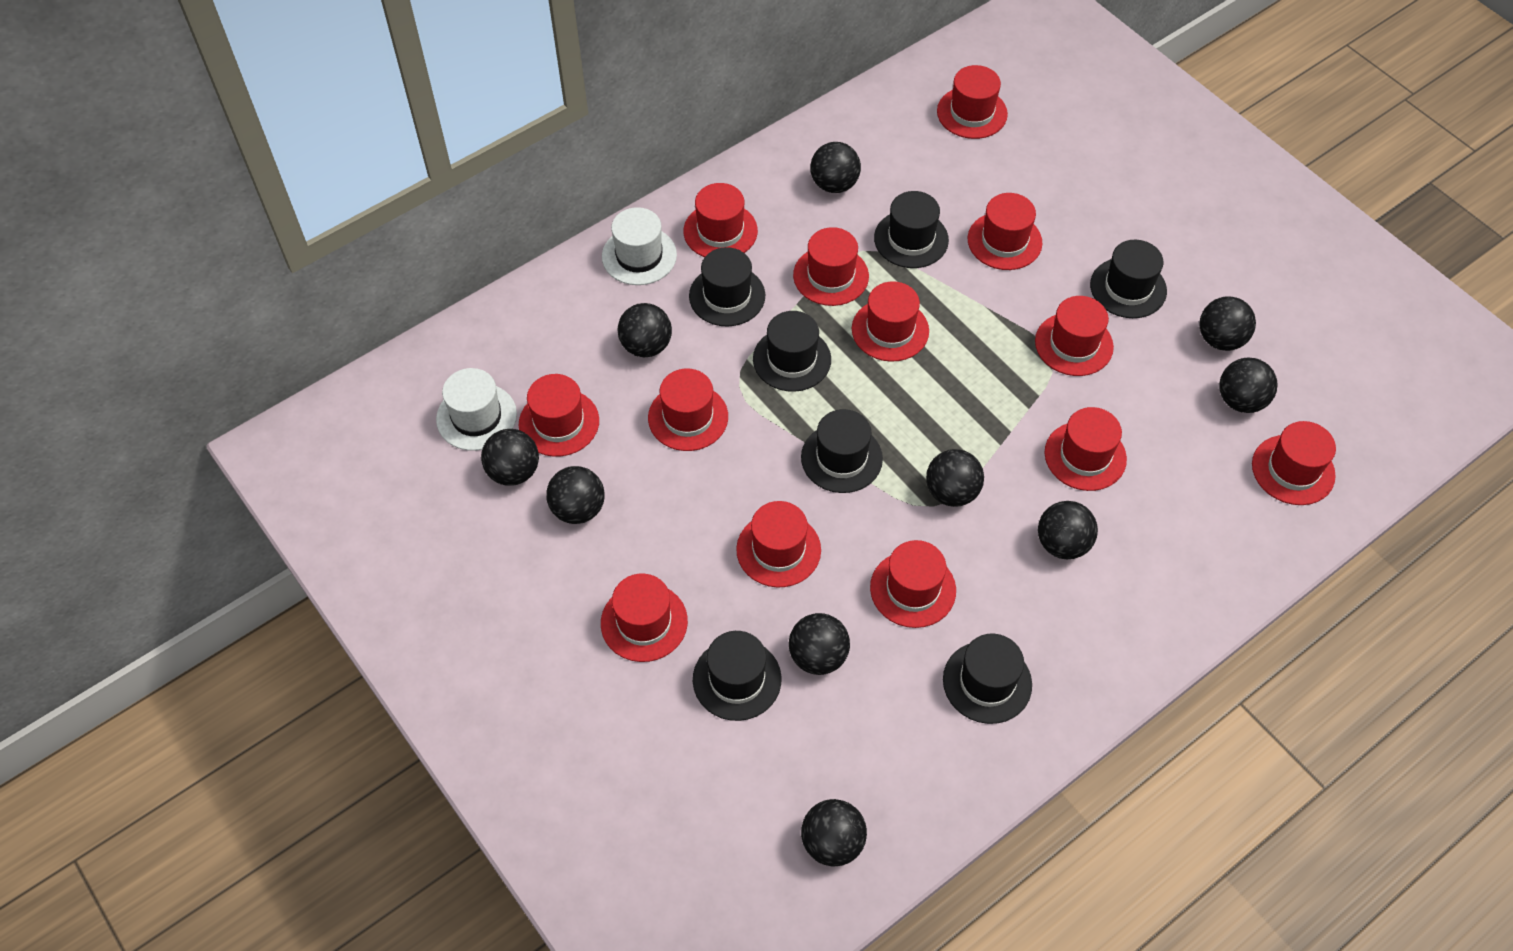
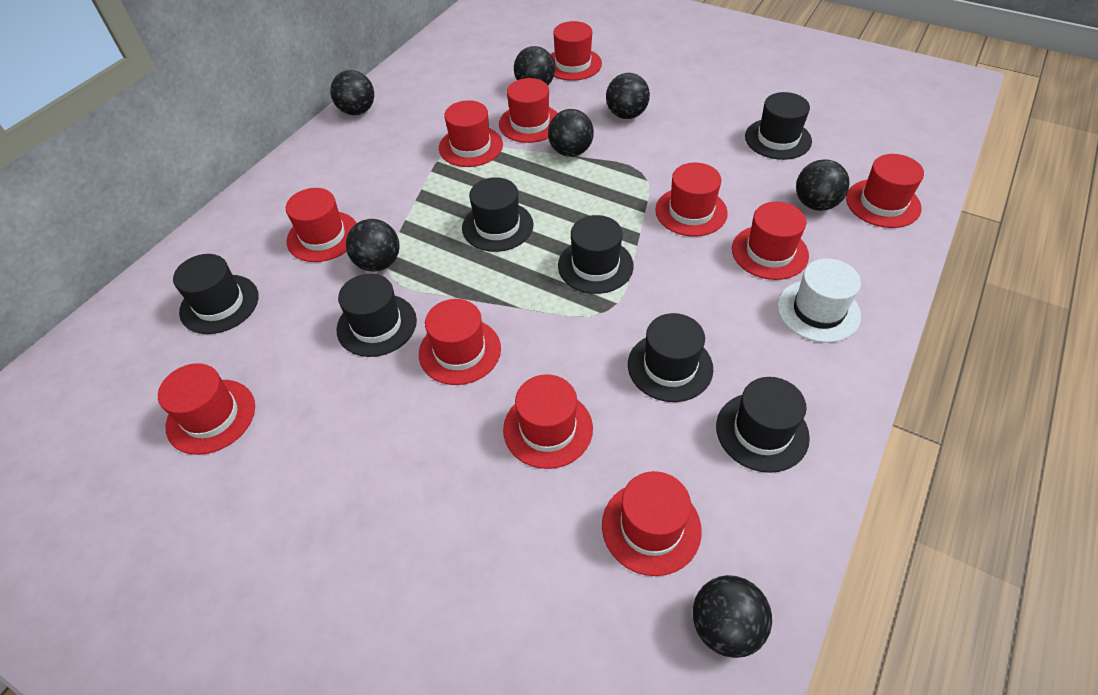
black ball: [481,429,539,486] [546,466,605,524] [617,303,672,357] [789,613,850,675] [801,799,867,867] [810,142,861,193] [926,449,984,507] [1038,501,1098,559] [1199,296,1256,351] [1219,358,1278,413] = 10 -> [330,70,374,115] [346,219,400,272] [514,46,555,85] [548,109,594,157] [606,73,650,119] [693,575,772,658] [796,159,850,211] = 7
red hat: [519,374,599,457] [601,573,688,662] [648,369,728,451] [684,183,758,257] [736,501,821,588] [793,227,869,306] [852,281,929,362] [870,540,956,628] [937,65,1008,139] [968,193,1042,270] [1035,296,1114,376] [1045,407,1127,491] [1252,421,1336,505] = 13 -> [158,363,255,455] [286,188,357,262] [419,299,501,385] [439,100,503,167] [499,78,557,143] [503,374,593,469] [551,21,602,81] [602,471,702,576] [655,162,728,237] [732,202,809,280] [846,154,924,228] = 11
white hat: [436,368,517,451] [602,207,677,285] = 2 -> [777,258,861,343] = 1

